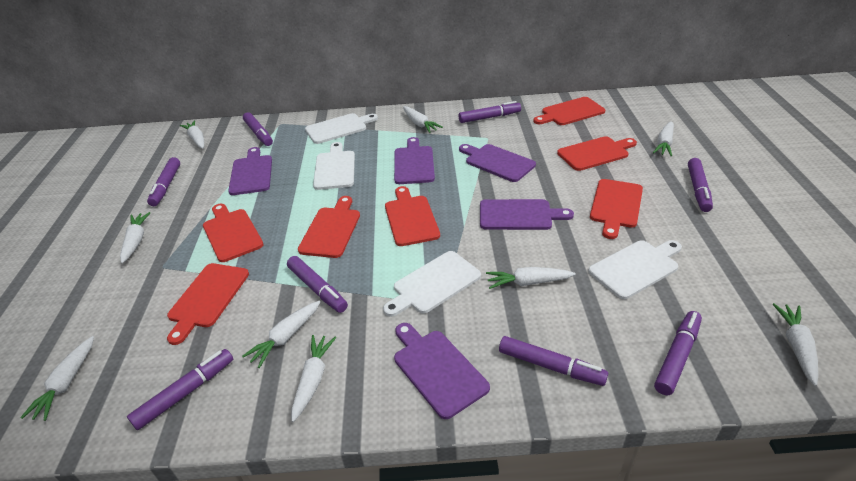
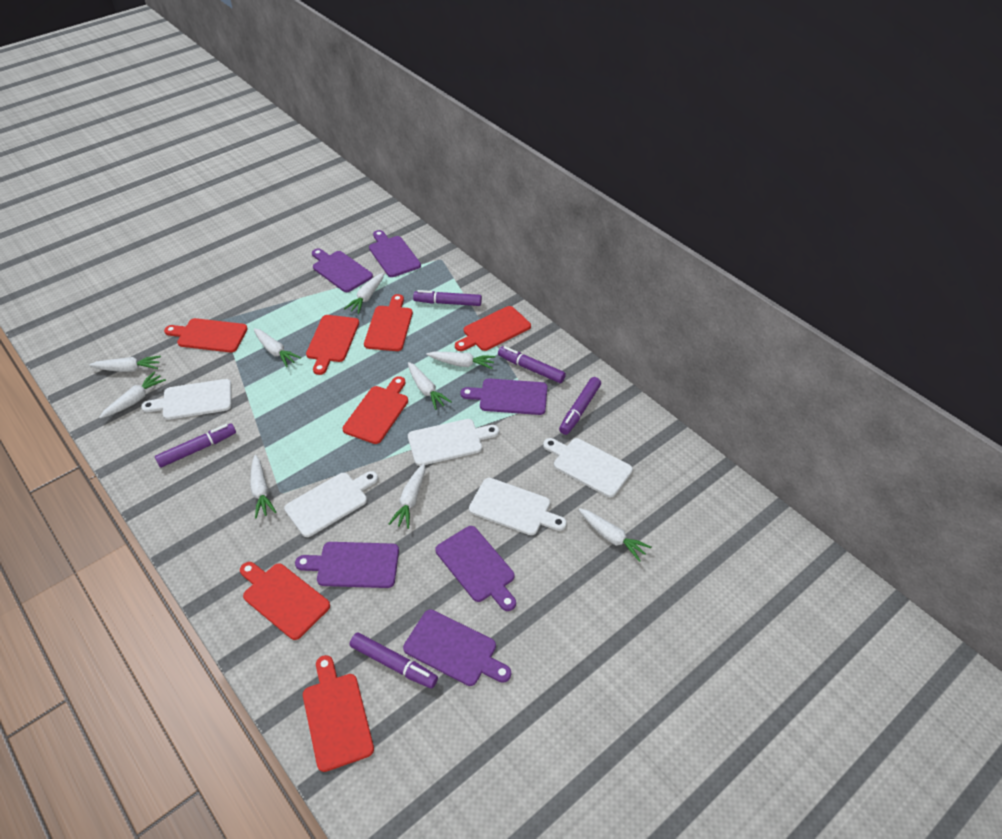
purple cutting board: [228,147,272,195] [394,137,435,184] [394,323,490,419] [459,144,536,182] [480,199,574,230] = 5 -> [295,542,399,588] [312,249,373,292] [369,230,421,277] [403,609,511,686] [435,526,516,611] [460,378,547,415] = 6
purple marker: [127,349,233,430] [147,157,180,206] [243,112,273,146] [287,256,348,313] [459,101,521,123] [499,336,608,386] [654,311,702,395] [688,158,713,212] = 8 -> [155,423,236,468] [350,633,438,689] [413,290,482,306] [498,346,566,383] [559,377,601,435] = 5
white cutting board: [305,113,378,144] [313,142,355,190] [383,251,481,317] [588,240,682,299] = 4 -> [141,379,232,420] [284,471,378,537] [408,419,499,466] [469,478,567,535] [543,438,633,497] = 5

